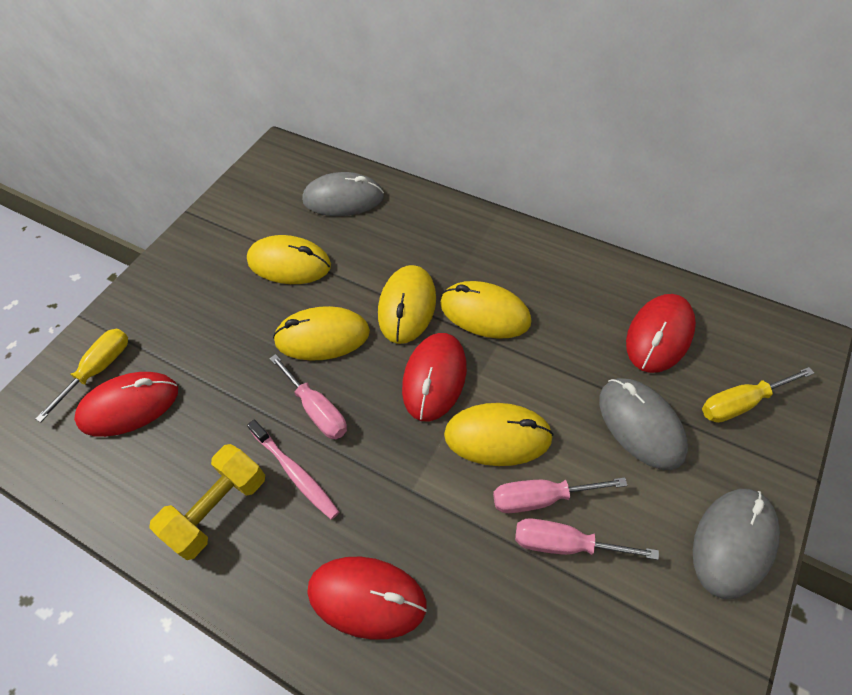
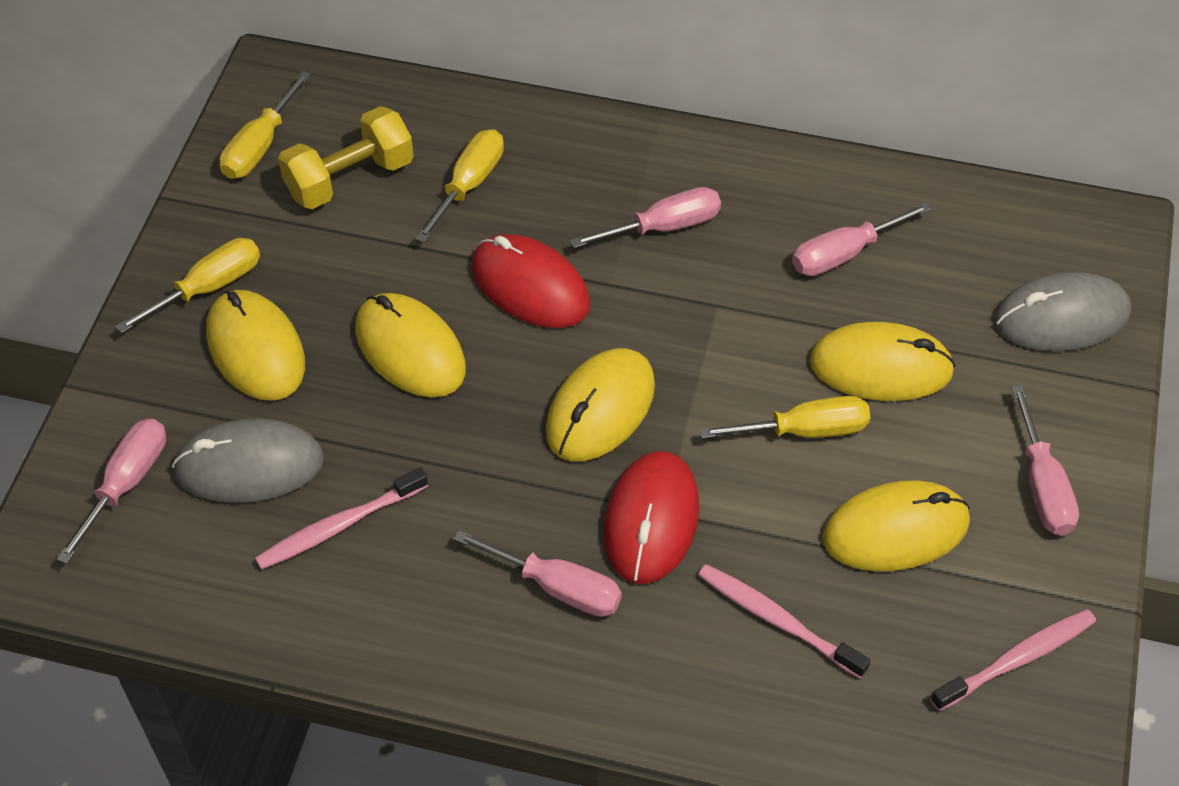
grey mouse: [302,172,384,216] [599,378,688,470] [693,489,780,599] = 3 -> [172,419,324,503] [994,272,1131,351] = 2
pink screwdriver: [270,354,347,439] [493,477,627,513] [515,518,659,560] = 3 -> [57,419,166,564] [454,530,622,617] [570,187,721,248] [792,202,932,276] [1011,385,1079,536] = 5
pink toothbrush: [247,419,339,520] = 1 -> [255,467,428,570] [698,564,870,678] [930,609,1096,711] = 3
red mouse: [74,372,178,437] [308,557,427,640] [402,333,467,421] [626,294,696,373] = 4 -> [472,234,590,328] [604,451,699,584] = 2
yellow screwdriver: [35,329,128,422] [702,367,814,423] = 2 -> [116,238,260,333] [219,71,311,179] [415,129,504,243] [700,396,870,439] = 4

